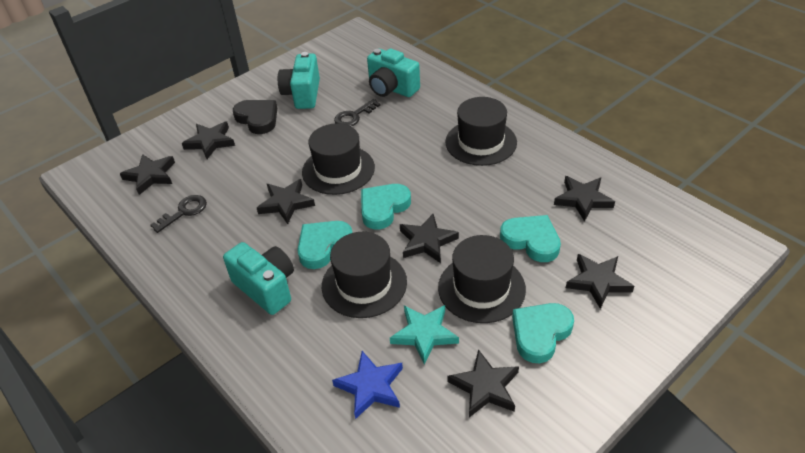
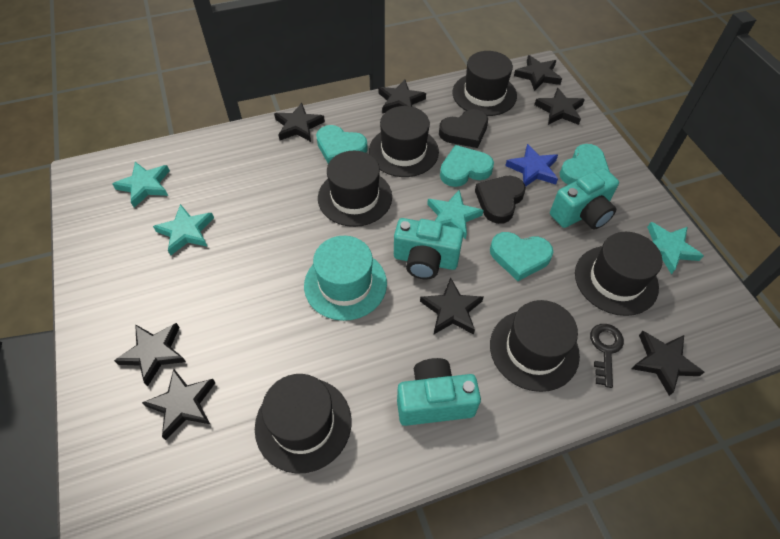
black hat: [302,123,375,195] [322,232,407,318] [438,235,526,323] [445,97,517,166] = 4 -> [255,374,351,473] [318,151,392,227] [369,106,439,177] [452,51,517,116] [490,300,580,392] [575,232,662,316] = 6
black heart: [233,100,277,134] = 1 -> [439,109,488,148] [475,176,526,224] = 2
black key: [150,195,207,233] [334,99,381,126] = 2 -> [590,324,624,388] = 1
black star: [120,154,175,195] [182,122,235,159] [257,179,315,224] [400,214,459,263] [448,349,519,417] [554,176,615,222] [566,254,634,309] = 7 -> [114,323,186,386] [142,369,216,440] [274,103,325,142] [378,80,426,113] [420,277,483,334] [514,55,562,91] [534,87,585,125] [632,331,704,396] = 8
turquoise hat: none = 0 -> [304,236,387,321] = 1
turquoise star: [390,305,459,365] = 1 -> [113,162,170,208] [153,204,214,255] [427,190,484,239] [647,222,704,274] = 4

